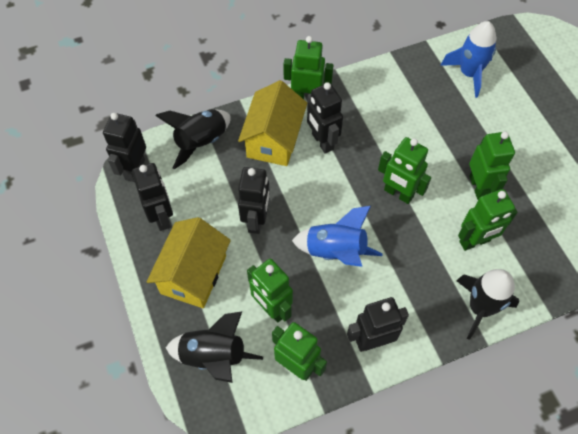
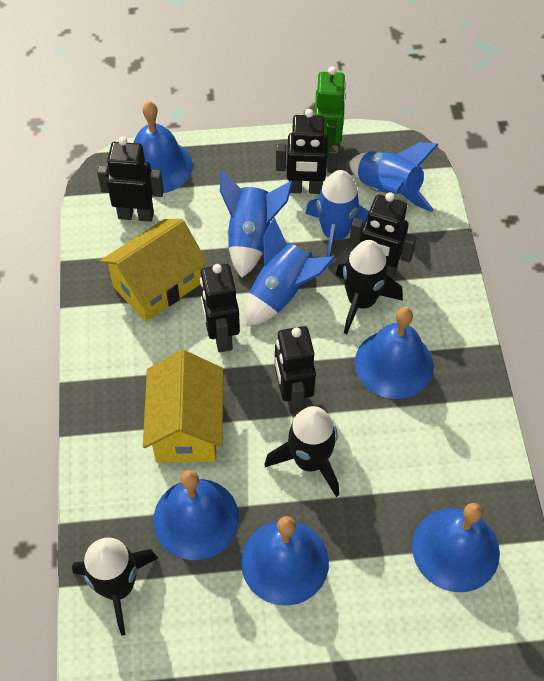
blue bell: none = 0 -> [134,101,193,193] [153,470,239,560] [241,516,329,606] [355,307,434,399] [412,503,500,592] = 5
blue rocket: [292,206,383,267] [440,21,497,98] = 2 -> [220,170,293,278] [245,217,335,327] [305,170,369,267] [349,142,439,212] = 4
green robot: [247,259,293,322] [272,322,327,381] [284,36,334,99] [378,137,431,204] [458,189,517,251] [469,132,515,200] = 6 -> [315,66,346,160] = 1

